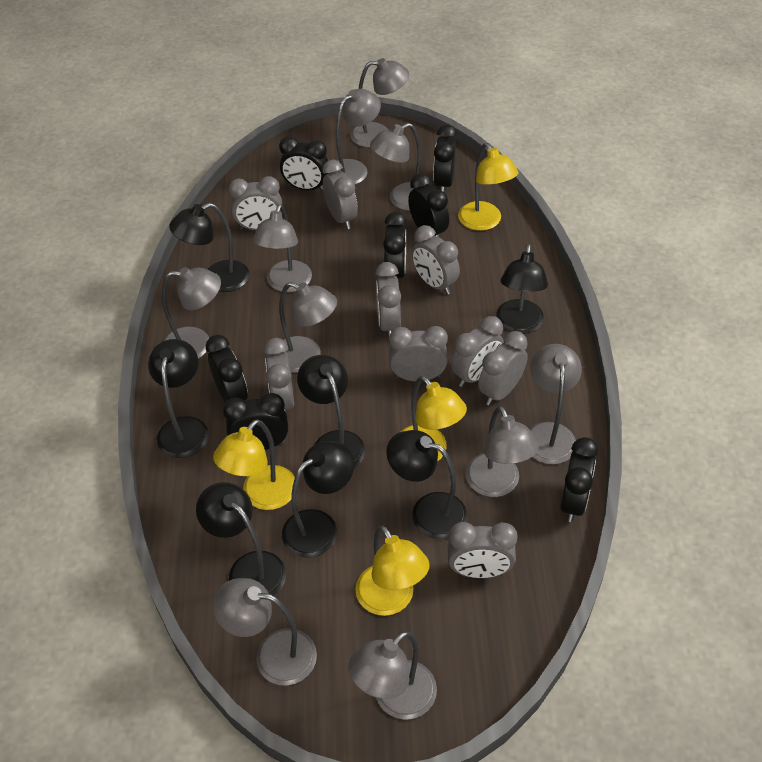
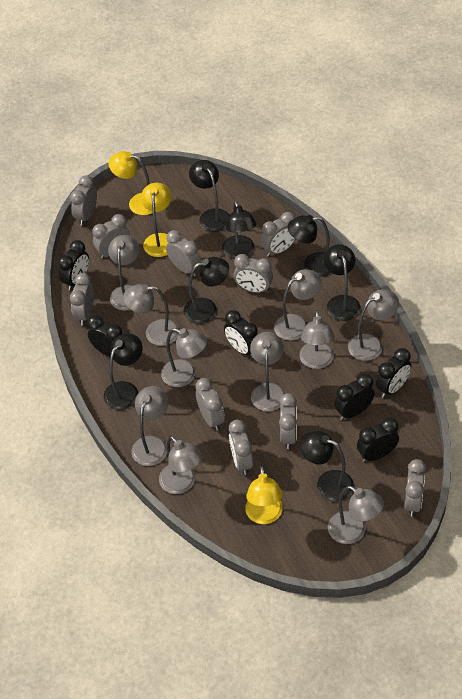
black clock: [206,335,248,403] [223,393,288,450] [279,136,329,191] [383,212,407,278] [408,173,449,238] [433,124,457,192] [560,437,598,522] = 7 -> [58,240,89,291] [87,315,122,357] [224,310,258,358] [334,374,374,420] [357,417,399,462] [376,348,411,398] = 6
grey clock: [229,176,282,230] [264,338,294,414] [323,160,358,229] [376,262,401,339] [389,326,448,381] [412,225,460,295] [448,522,518,578] [451,316,504,387] [478,331,528,406] = 9 -> [70,175,97,226] [70,273,94,326] [92,214,130,259] [166,230,201,276] [195,378,225,431] [229,420,253,475] [234,254,273,293] [261,212,295,257] [279,393,297,449] [405,459,426,516] = 10
yellow lamp: [213,419,295,510] [355,525,430,616] [401,376,467,462] [458,143,518,231] = 4 -> [108,151,153,215] [141,183,171,257] [245,466,283,524] = 3

